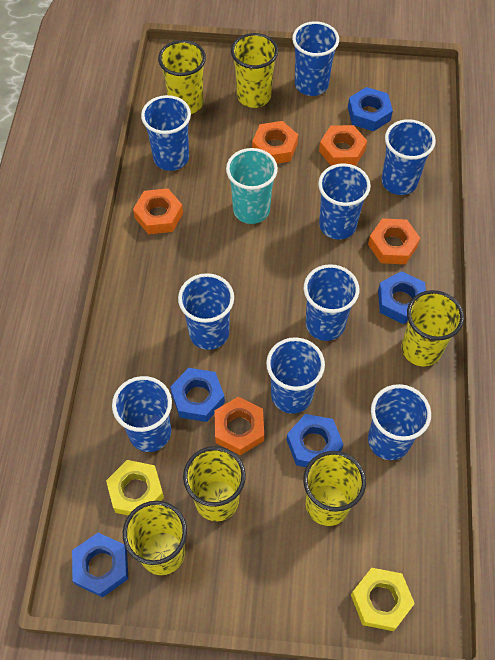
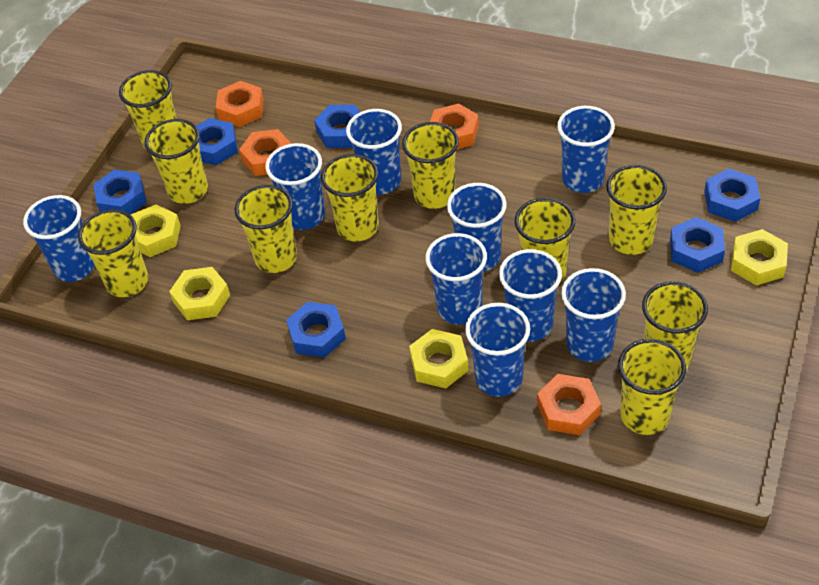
blue nut: [72,533,128,597] [170,368,225,422] [287,414,343,467] [348,87,393,131] [378,271,426,324] = 5 -> [93,170,147,215] [196,118,238,165] [286,302,346,358] [314,105,360,148] [670,217,725,273] [704,169,760,222] = 6
orange nut: [133,188,183,234] [214,397,264,455] [252,121,298,164] [319,125,367,166] [368,218,420,264] = 5 -> [216,81,264,127] [239,129,292,176] [430,103,479,149] [537,374,601,435] = 4
turquoise cup: [226,148,278,224] = 1 -> none = 0
yellow cup: [123,501,187,575] [158,40,206,114] [183,446,246,522] [231,33,278,108] [303,451,366,526] [402,290,464,367] = 6 -> [78,209,148,297] [119,70,177,149] [145,119,208,204] [234,185,297,273] [321,154,379,241] [402,122,459,209] [514,198,575,284] [606,165,667,255] [618,339,686,435] [642,281,708,369] = 10
yellow nut: [106,460,164,516] [351,568,415,631] = 2 -> [131,204,181,257] [169,267,230,320] [409,329,469,389] [731,229,788,285] = 4

